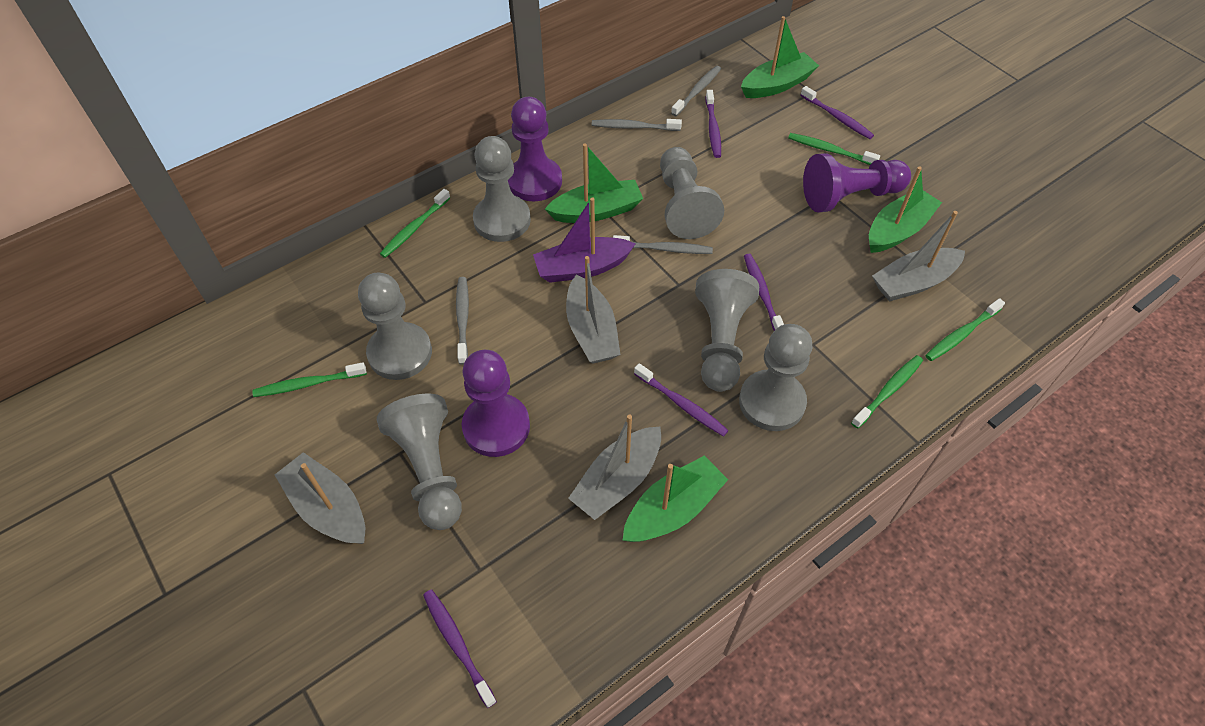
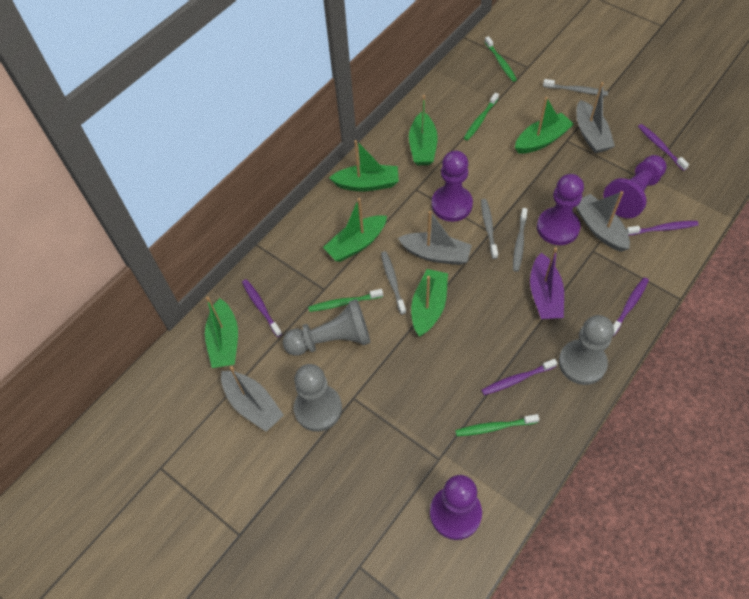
green boat: [545,144,643,223] [623,456,728,542] [741,16,819,98] [869,166,942,253] = 4 -> [205,297,238,368] [323,198,387,262] [329,140,399,191] [409,95,438,165] [411,269,448,337] [515,97,574,154] = 6
green toothbrush: [252,362,367,397] [380,189,450,258] [788,133,880,165] [851,355,923,429] [925,298,1005,361] = 5 -> [308,289,383,312] [455,414,539,436] [464,92,499,140] [485,36,517,82] = 4
grey pawn: [358,273,432,380] [377,394,462,530] [473,136,531,242] [660,147,724,239] [695,269,759,392] [739,324,813,431] = 6 -> [283,299,370,356] [294,364,342,432] [559,315,614,385] = 3
purple pawn: [462,350,530,457] [508,97,562,201] [803,153,911,213] = 3 -> [430,475,482,540] [431,151,473,222] [537,174,584,245] [603,155,667,218] = 4

